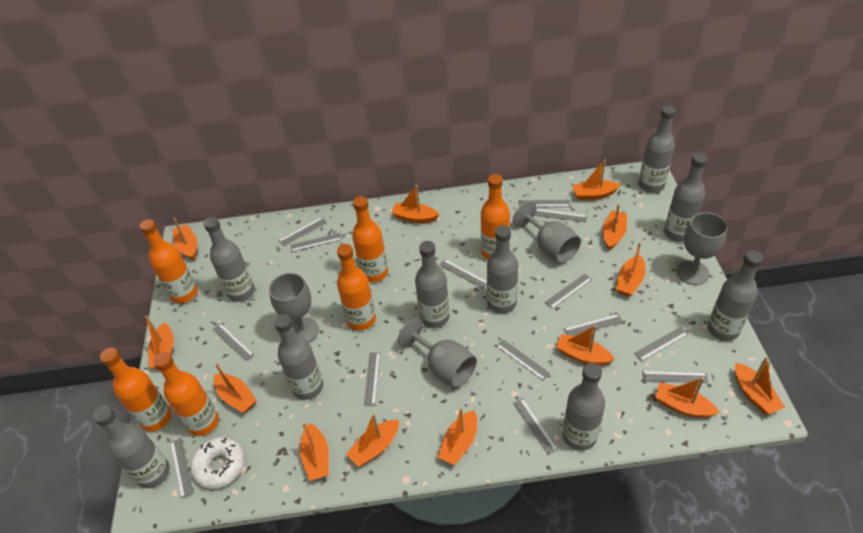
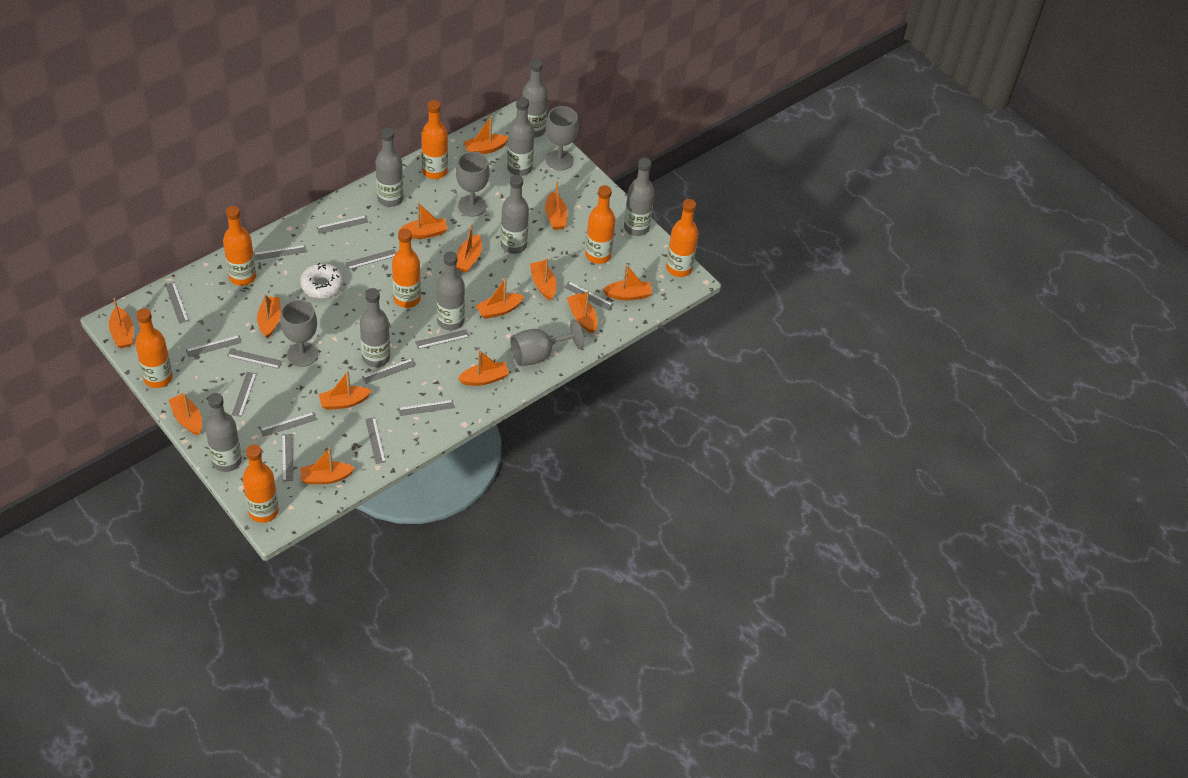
grey bottle: [93,406,170,488] [203,217,255,302] [274,314,323,400] [415,241,449,328] [487,225,518,313] [563,363,605,451] [638,106,676,193] [664,153,707,242] [708,250,763,341] = 9 -> [205,393,242,472] [360,288,390,367] [376,128,403,207] [437,251,465,330] [501,175,529,254] [507,97,534,176] [522,59,548,138] [624,158,655,236] = 8
orange boat: [145,316,174,369] [172,218,197,260] [214,363,257,413] [300,423,329,481] [346,413,399,467] [391,185,439,223] [438,408,477,466] [556,325,615,365] [572,159,621,200] [602,204,627,250] [616,243,645,297] [655,377,720,418] [735,357,785,415] = 13 -> [109,298,133,348] [169,393,202,436] [257,294,281,338] [300,447,355,484] [319,371,371,410] [399,202,447,239] [456,224,482,273] [458,350,509,386] [464,116,508,154] [476,278,524,319] [530,258,556,301] [545,181,567,230] [567,291,598,334] [603,264,652,301] = 14
orange bottle: [100,348,172,431] [140,219,198,303] [153,352,219,436] [337,244,376,330] [352,196,388,282] [481,174,510,259] = 6 -> [135,308,173,388] [223,206,256,286] [243,444,279,523] [392,229,421,308] [421,100,448,179] [585,185,615,264] [666,199,698,277] = 7

